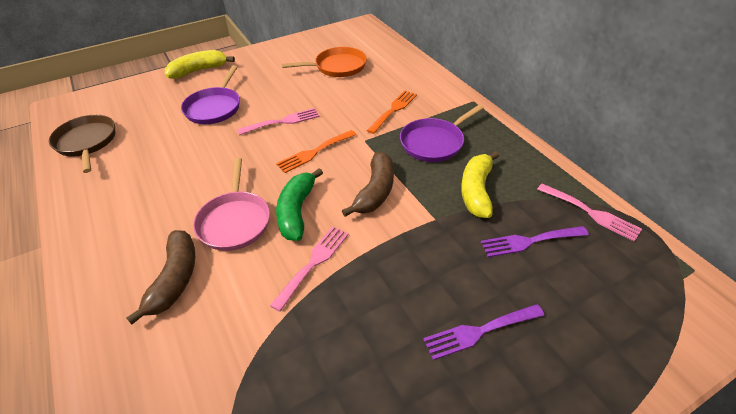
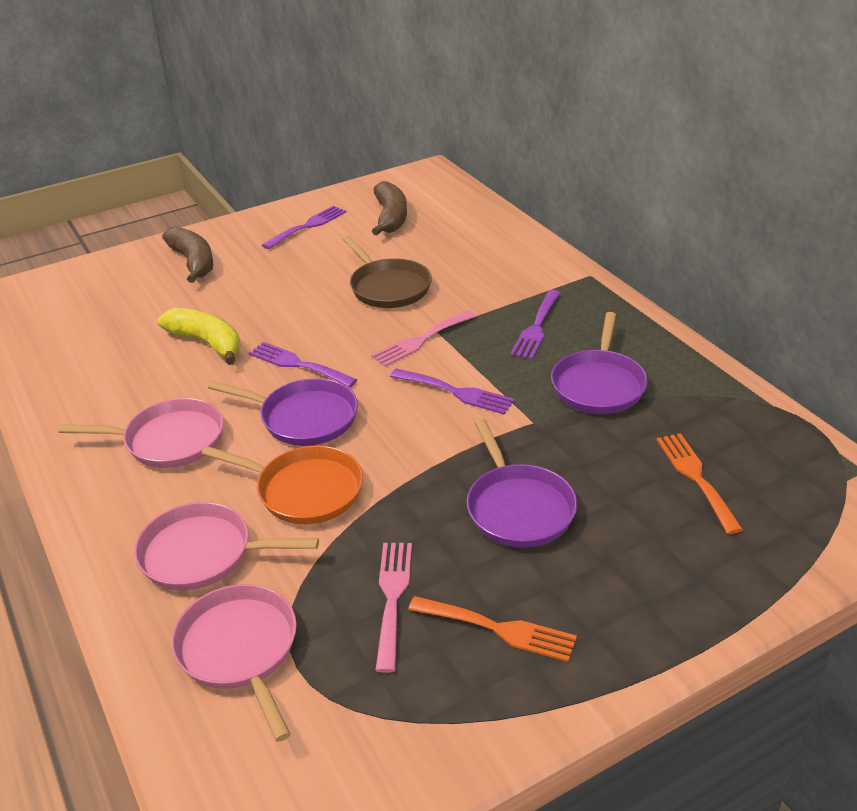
green banana: [276,168,323,241] = 1 -> none = 0
pink fork: [237,108,320,135] [270,226,349,312] [537,184,642,241] = 3 -> [371,310,476,367] [375,543,412,673] = 2
pink pan: [193,158,270,251] = 1 -> [58,398,224,468] [134,502,319,590] [171,584,297,742] = 3
purple fork: [423,304,545,360] [481,226,589,257] = 2 -> [249,342,357,388] [262,206,346,249] [390,368,514,415] [510,290,561,359] = 4
purple pan: [181,65,240,124] [400,104,484,162] = 2 -> [208,378,358,446] [467,419,577,548] [551,312,648,414] = 3
yellow banana: [165,50,235,79] [461,151,499,218] = 2 -> [158,308,241,365] = 1

